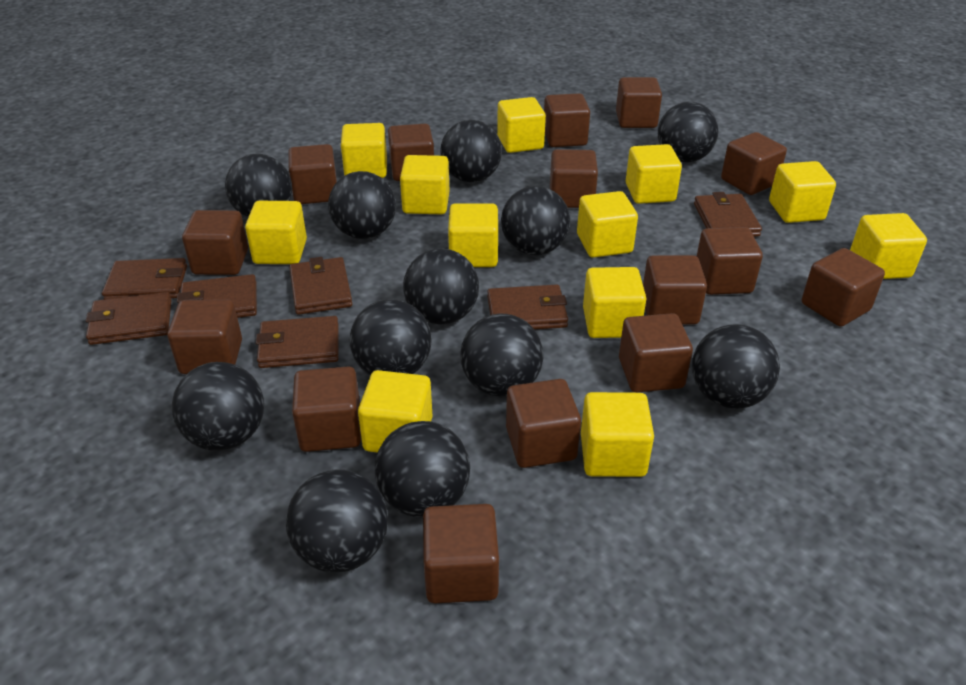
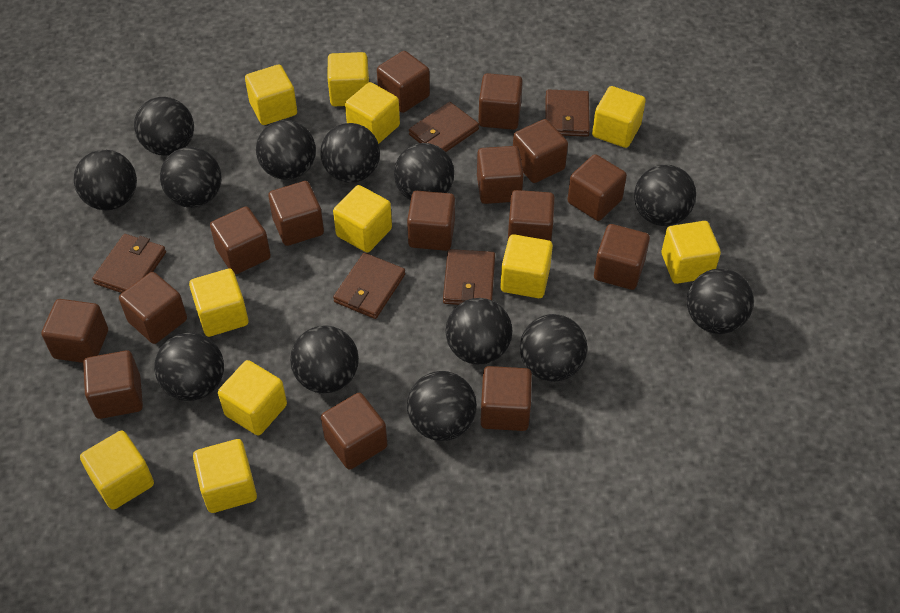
black ball: [171,362,264,451] [225,154,292,217] [286,469,388,573] [328,171,396,239] [350,299,432,375] [375,421,470,517] [403,249,479,325] [441,120,502,182] [460,314,543,397] [501,186,570,255] [658,102,718,162] [692,324,780,409] = 12 -> [74,150,137,210] [134,97,194,156] [154,333,224,401] [160,147,222,208] [256,120,316,180] [290,325,359,393] [320,123,380,183] [394,143,454,200] [407,371,477,441] [445,298,512,365] [520,314,587,382] [634,165,696,226] [687,268,754,334] = 13
brown wallet: [86,292,171,345] [102,258,187,300] [177,274,257,318] [256,316,339,368] [289,257,352,315] [487,285,568,329] [694,192,762,237] = 7 -> [92,234,166,293] [333,253,405,319] [409,102,479,152] [443,249,495,305] [545,89,590,137] = 5
yellow cube: [245,201,307,264] [341,123,387,178] [358,370,433,453] [400,155,450,214] [448,203,498,267] [497,97,546,153] [577,191,638,258] [581,392,654,477] [583,267,646,338] [626,144,682,204] [769,161,836,223] [850,213,927,279] = 12 -> [80,431,154,510] [189,269,248,337] [193,439,257,513] [218,360,287,435] [245,65,297,125] [328,52,369,106] [333,185,392,253] [345,82,400,144] [500,234,553,298] [592,86,646,148] [662,221,721,284] = 11

